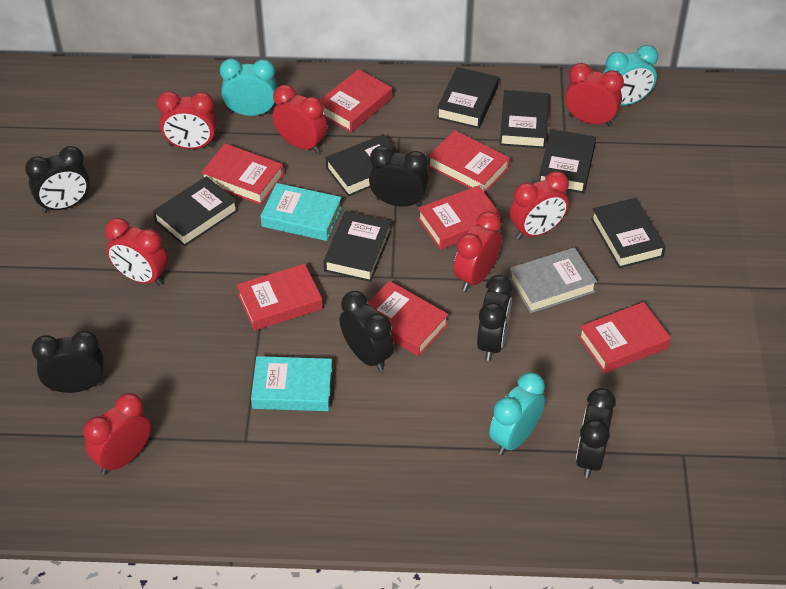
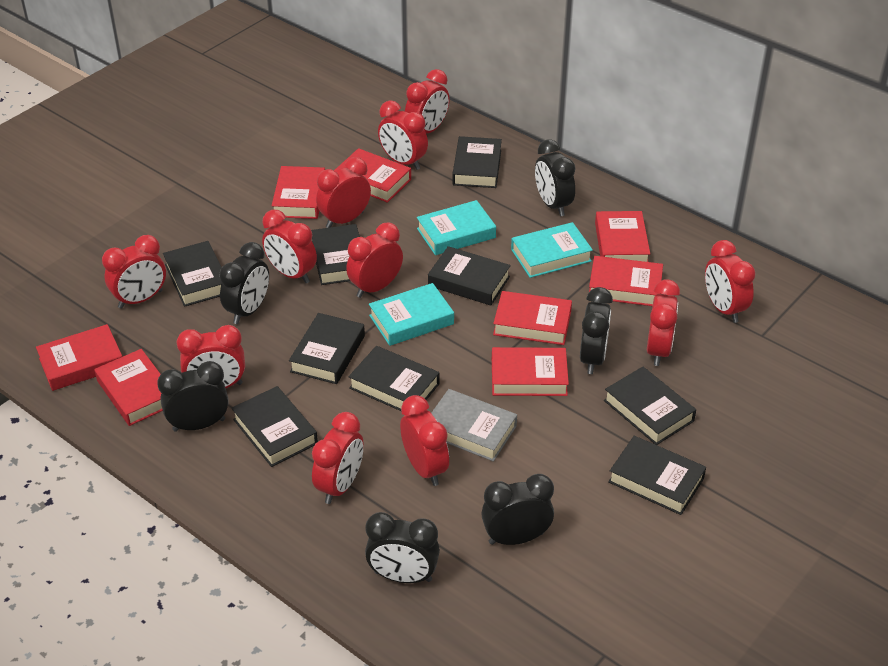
black book: [153,176,238,247] [324,211,391,282] [326,134,399,197] [437,67,499,129] [500,90,549,149] [539,129,596,193] [591,198,666,268] = 7 -> [163,241,222,307] [231,386,318,467] [289,313,365,384] [311,224,360,285] [349,346,439,411] [428,246,511,306] [452,136,502,188] [604,367,696,445] [608,436,706,515] = 9
red book: [201,143,284,205] [237,264,323,331] [320,69,392,132] [367,281,449,357] [418,185,502,250] [428,130,510,193] [578,302,671,373] = 7 -> [36,324,122,391] [94,349,163,426] [272,166,325,219] [334,148,411,203] [492,347,569,396] [493,291,572,345] [589,256,663,306] [595,211,650,262] = 8
red clock: [83,393,151,474] [105,218,168,286] [157,91,217,149] [272,85,327,153] [454,211,502,291] [510,171,569,240] [565,63,624,126] = 7 -> [102,235,166,309] [177,325,245,388] [262,210,317,283] [312,412,364,504] [316,157,371,228] [346,222,403,298] [378,101,428,170] [400,395,449,486] [405,69,450,133] [647,280,680,366] [705,240,756,323] = 11
turquoise book: [251,356,333,411] [260,183,342,241] = 2 -> [369,283,454,346] [417,200,496,255] [511,222,593,278] = 3
turquoise clock: [220,59,277,116] [489,372,545,455] [603,45,658,105] = 3 -> none = 0

